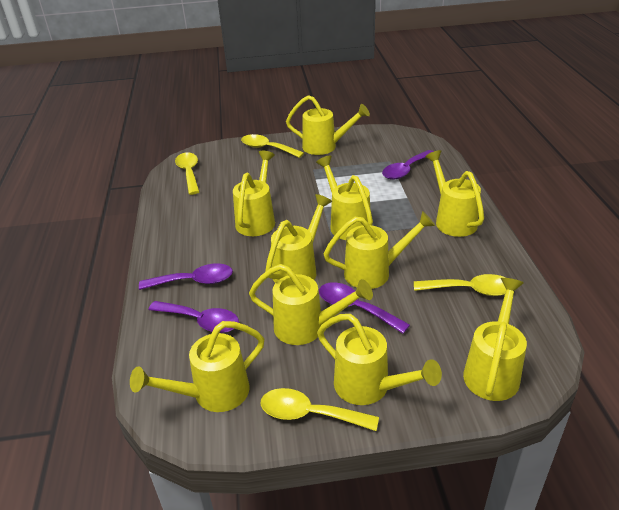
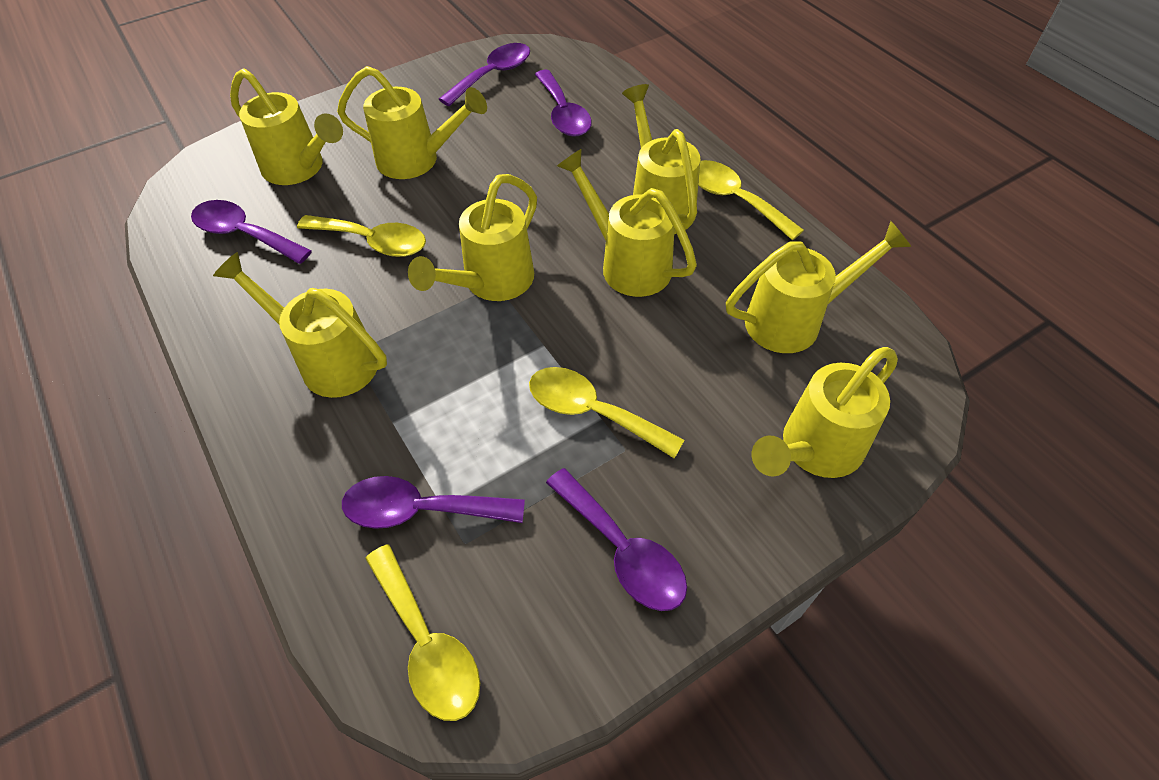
purple spoon: [139,263,233,290] [148,301,239,333] [319,282,410,334] [382,150,434,180] = 4 -> [191,200,312,264] [342,476,525,529] [439,43,530,106] [535,70,592,137] [546,468,687,611] = 5
yellow watering can: [130,321,265,412] [233,151,275,236] [249,264,373,345] [265,194,332,283] [286,95,370,155] [316,156,373,240] [317,314,442,405] [323,211,435,289] [425,150,484,237] [463,278,527,401] = 10 -> [213,252,387,398] [230,68,343,185] [337,66,487,179] [408,174,537,301] [557,149,697,297] [622,84,700,234] [726,221,911,353] [752,347,898,478] = 8

